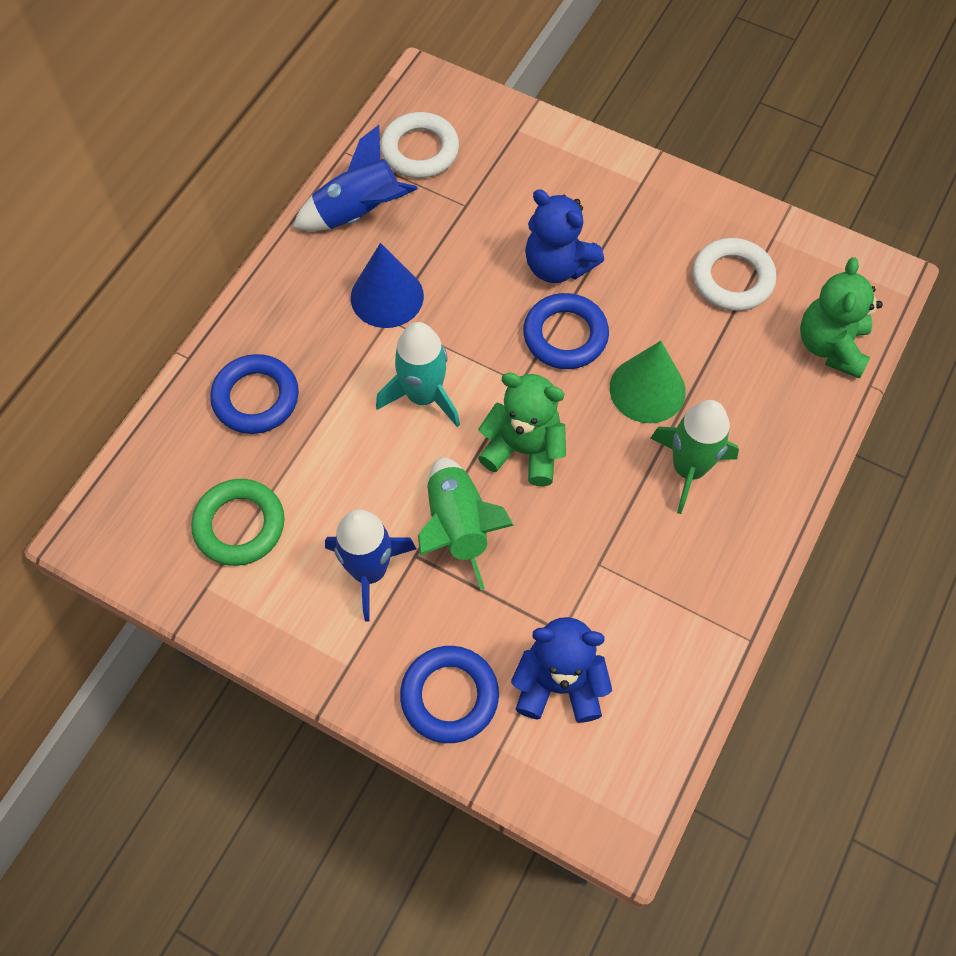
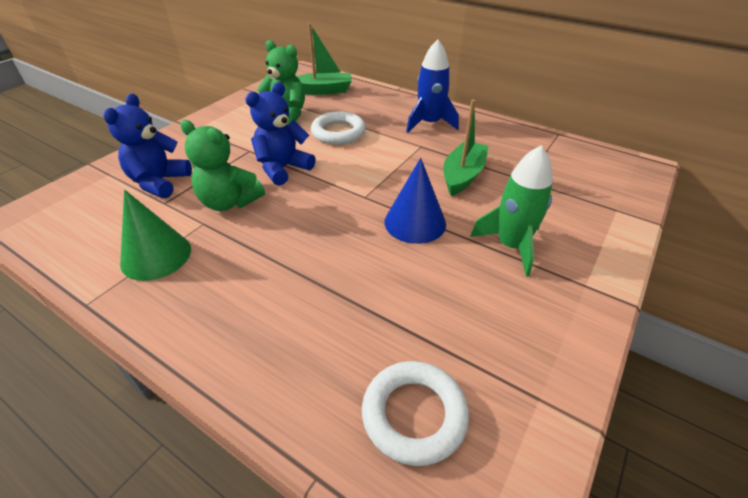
blue ring: [210,354,299,434] [400,646,499,743] [523,293,609,369] = 3 -> none = 0
blue rocket: [293,125,418,231] [325,509,416,621] = 2 -> [406,39,459,133] = 1
green boat: none = 0 -> [296,23,352,95] [443,100,489,196] = 2
green ring: [191,479,285,566] = 1 -> none = 0
green rocket: [418,457,514,590] [650,400,739,514] = 2 -> [470,145,553,277] = 1
turquoise rocket: [376,322,460,427] = 1 -> none = 0

